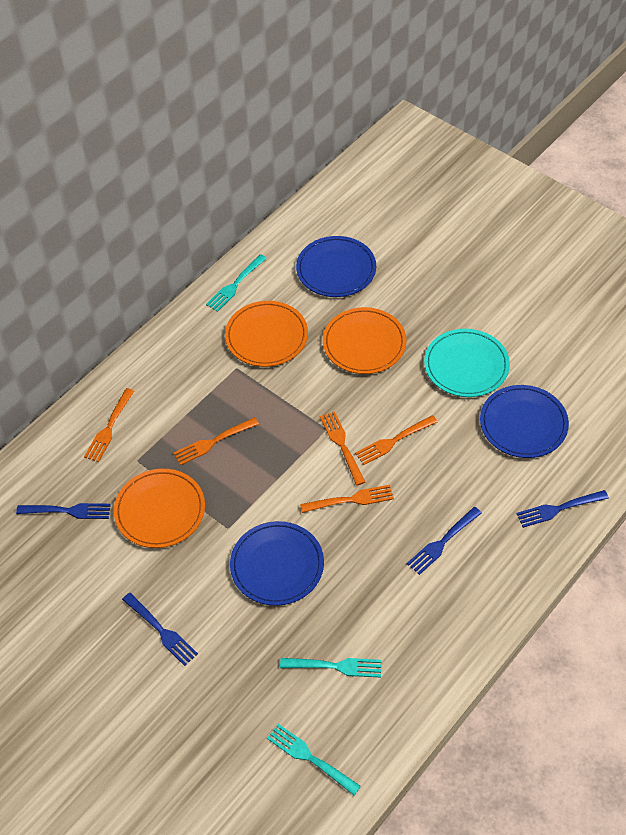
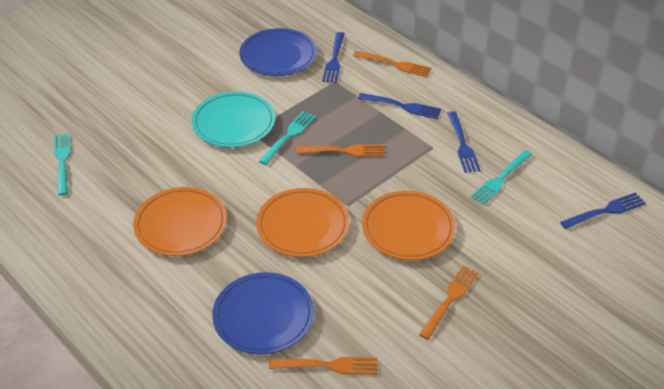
blue plate: [230,521,324,606] [296,236,376,297] [480,385,569,458] = 3 -> [212,272,314,355] [239,28,317,76] = 2
orange fork: [84,388,134,462] [173,417,259,465] [300,485,394,513] [320,411,365,486] [355,415,438,465] = 5 -> [269,357,378,375] [296,144,384,157] [353,51,431,77] [419,265,479,340] = 4

